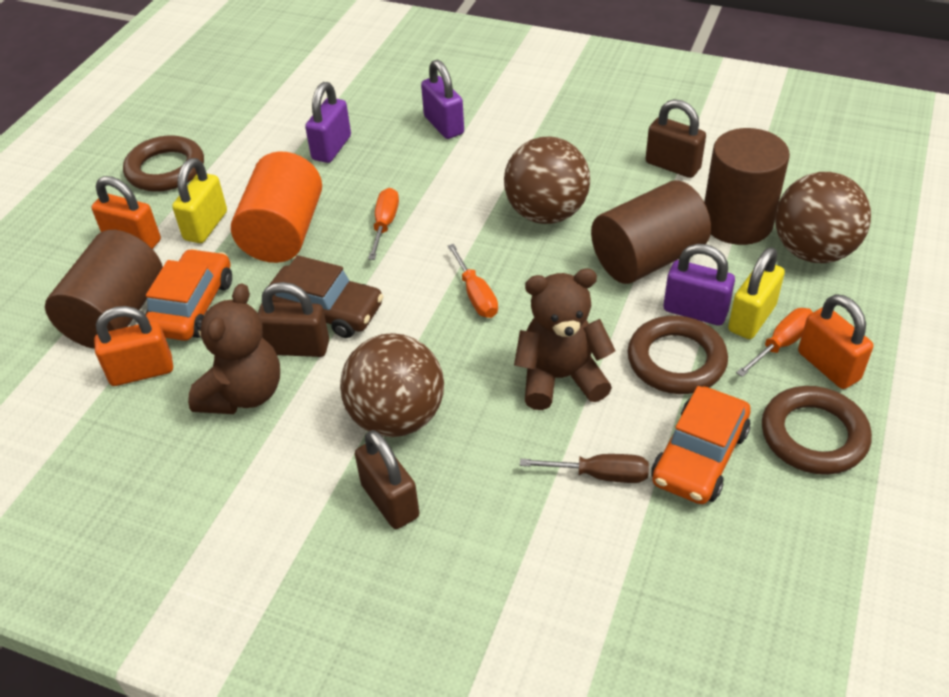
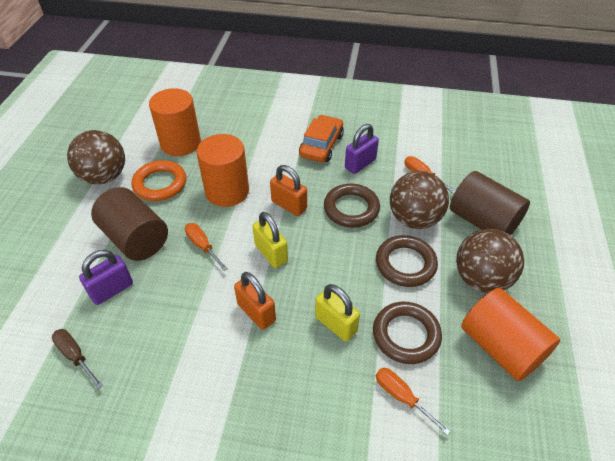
brown car: [269,255,383,338] = 1 -> none = 0
brown cylinder: [45,230,163,349] [591,180,711,284] [704,128,790,245] = 3 -> [91,187,168,261] [450,171,530,236] = 2
brown padlock: [258,282,329,357] [355,430,419,529] [645,99,706,178] = 3 -> none = 0
brown teddy bear: [188,283,280,414] [514,269,615,410] = 2 -> none = 0
orange car: [145,249,232,341] [651,386,751,504] = 2 -> [299,115,344,162] = 1
orange cylinder: [231,151,322,263] = 1 -> [149,88,201,156] [197,134,249,207] [461,288,560,381] = 3
orange padlock: [91,176,161,249] [94,306,173,386] [798,294,873,389] = 3 -> [234,272,276,330] [270,165,307,216] = 2
orange ring: none = 0 -> [131,160,186,201] = 1
purple padlock: [305,82,351,163] [421,60,464,139] [664,244,735,326] = 3 -> [79,250,133,305] [345,124,379,174] = 2

